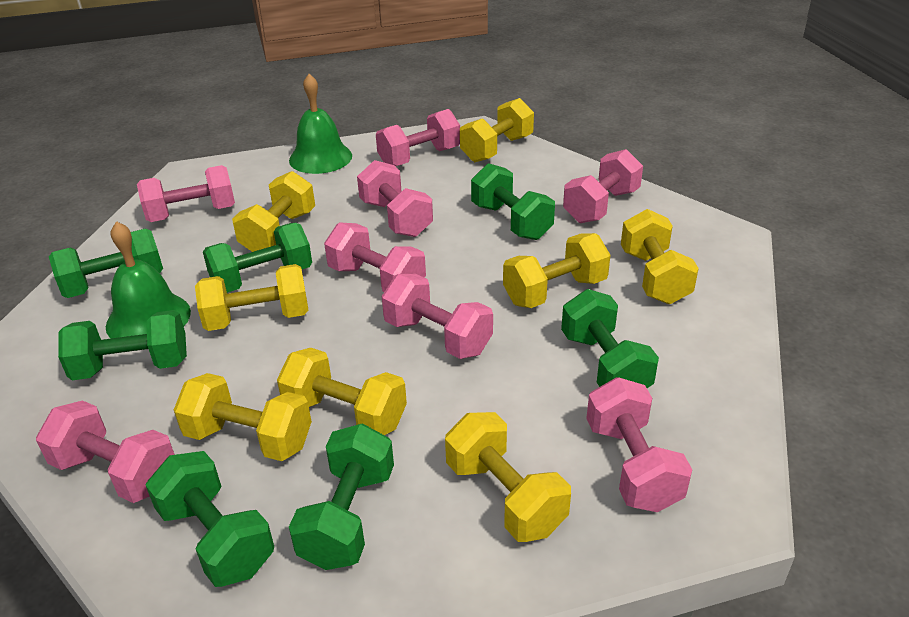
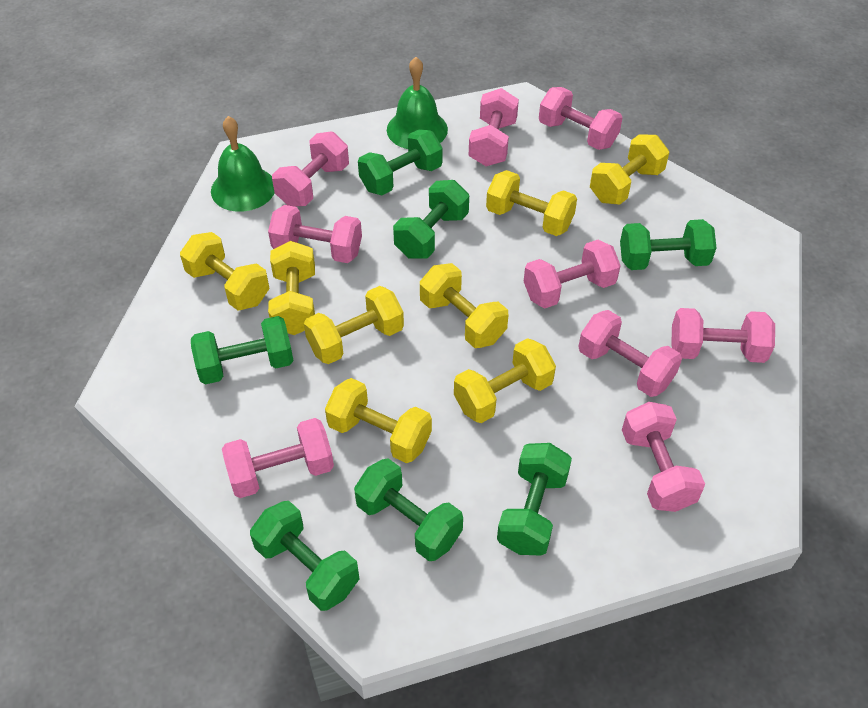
pink dumbbell: [36,401,175,503] [137,165,235,222] [324,222,426,292] [357,160,433,237] [376,109,460,166] [382,274,493,359] [563,149,643,223] [586,377,692,512] = 8 -> [222,418,334,498] [268,205,362,263] [272,131,349,207] [468,88,519,166] [523,240,621,308] [539,87,622,150] [578,310,682,397] [622,402,705,512] [671,308,775,363] = 9

